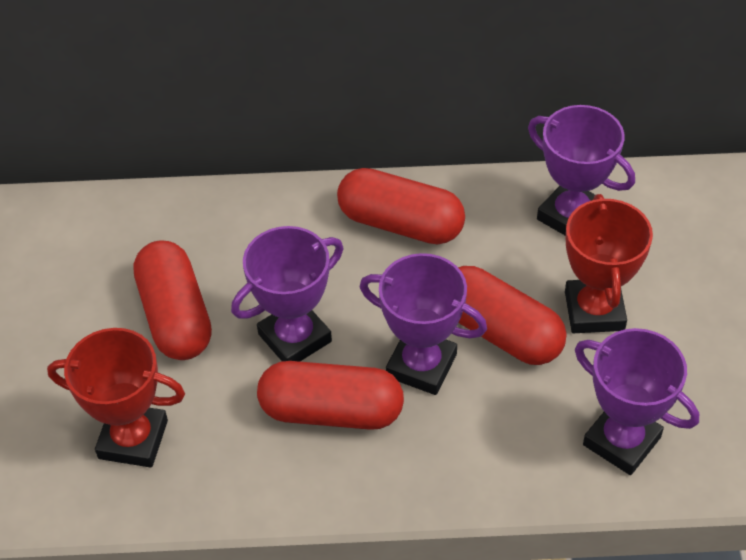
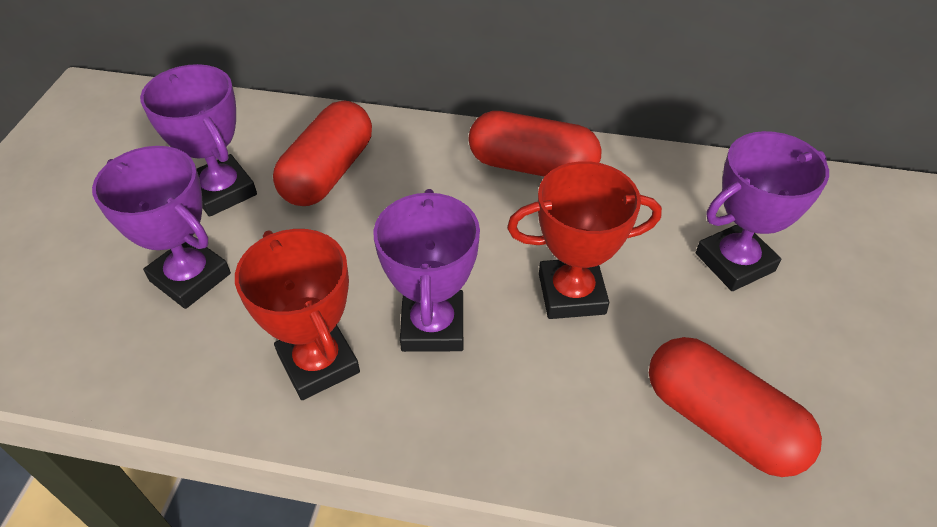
red capsule: [133,240,212,360] [257,361,404,430] [337,168,465,244] [458,266,566,365] = 4 -> [273,101,372,206] [469,111,602,177] [649,337,822,477] = 3

